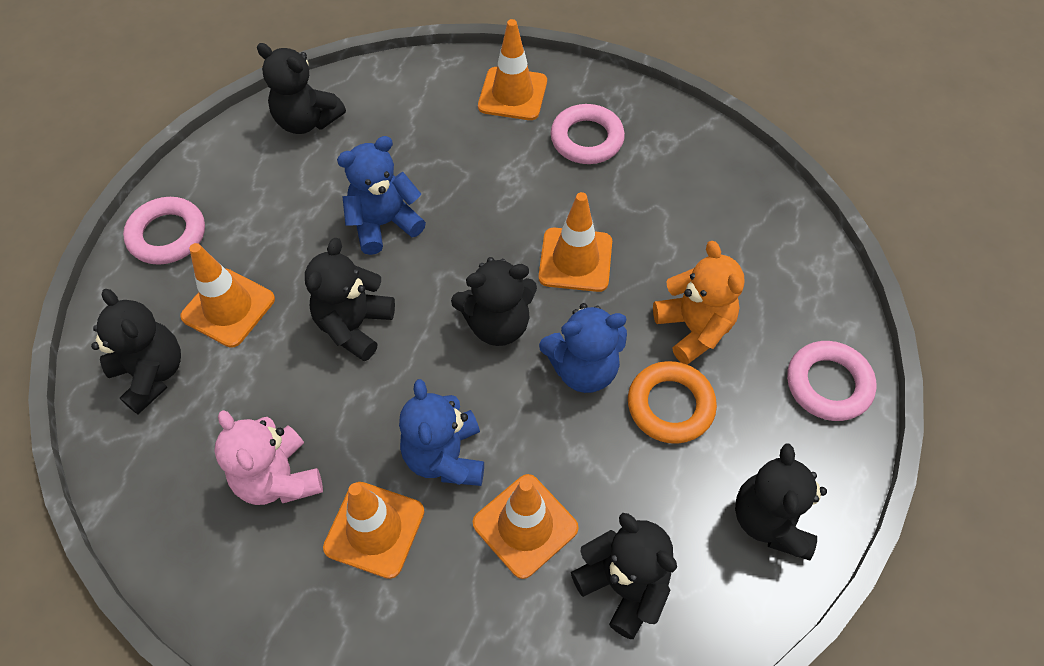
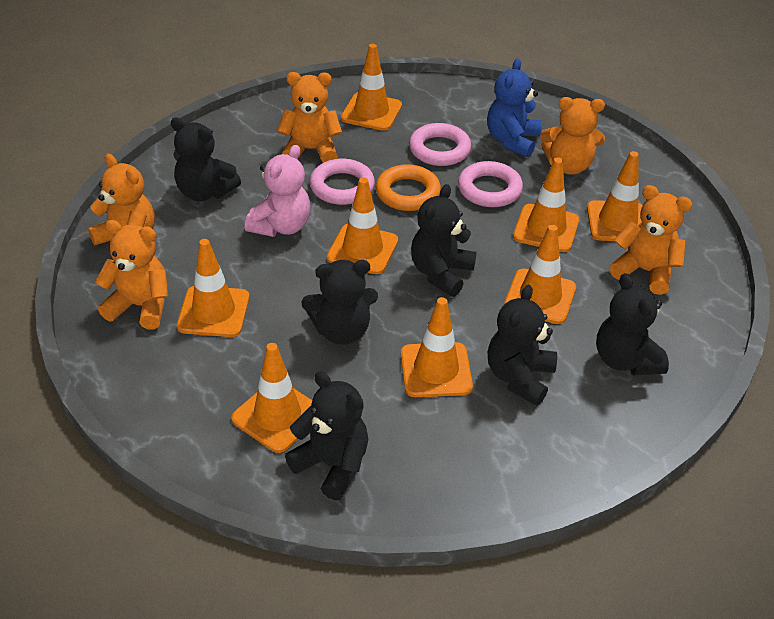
blue teddy bear: [337,136,426,255] [399,379,484,486] [539,303,627,393] = 3 -> [487,58,541,158] = 1
orange teddy bear: [653,241,745,364] = 1 -> [88,154,155,258] [95,220,168,330] [277,72,342,163] [540,97,605,175] [609,185,692,295] = 5
orange traffic cone: [180,243,275,348] [323,482,425,579] [473,474,579,579] [478,19,547,120] [539,192,612,292] = 5 -> [177,239,249,337] [231,343,312,453] [327,177,398,274] [341,44,402,131] [401,297,473,397] [504,225,576,324] [513,157,579,252] [587,151,643,241] = 8

